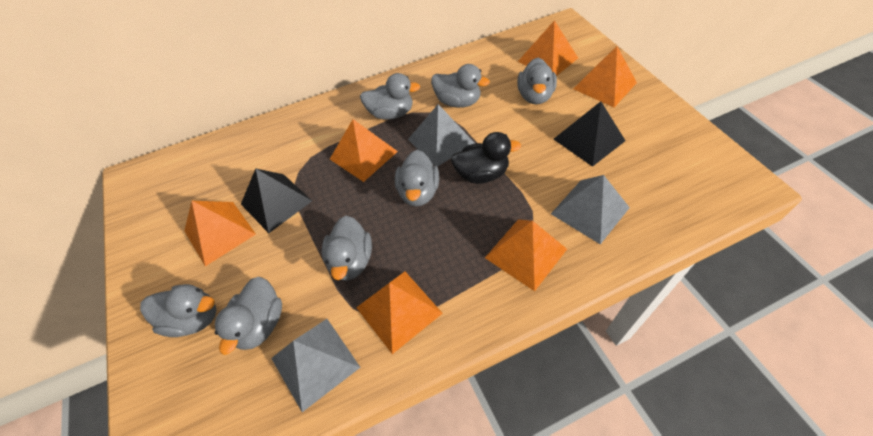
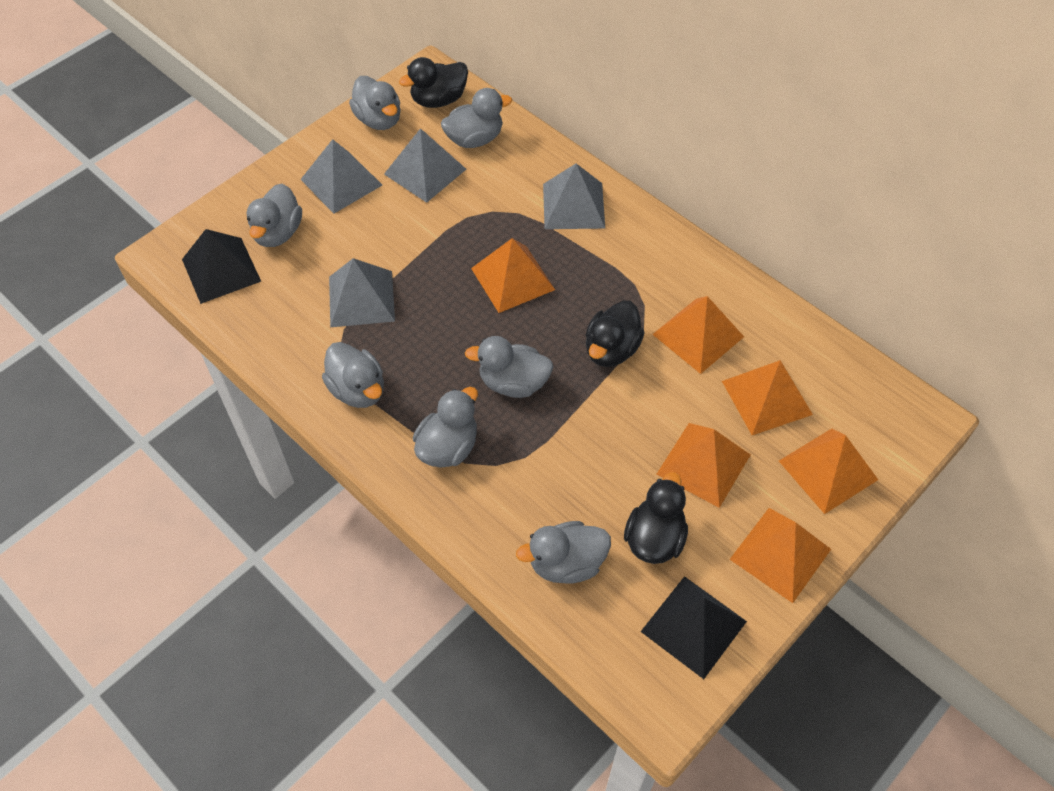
black duck: [451,132,521,184] = 1 -> [399,57,468,108] [586,301,645,367] [624,472,688,564] = 3
grey pyramid: [271,319,360,412] [408,104,475,167] [551,175,630,244] = 3 -> [300,139,382,214] [329,258,395,327] [384,128,466,203] [543,163,605,229] = 4

